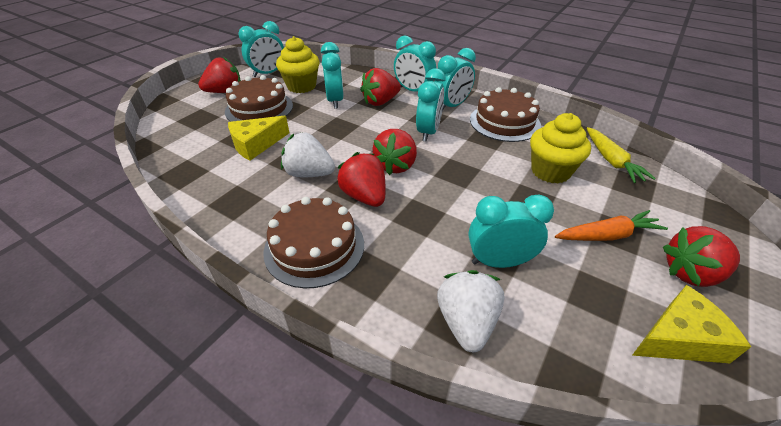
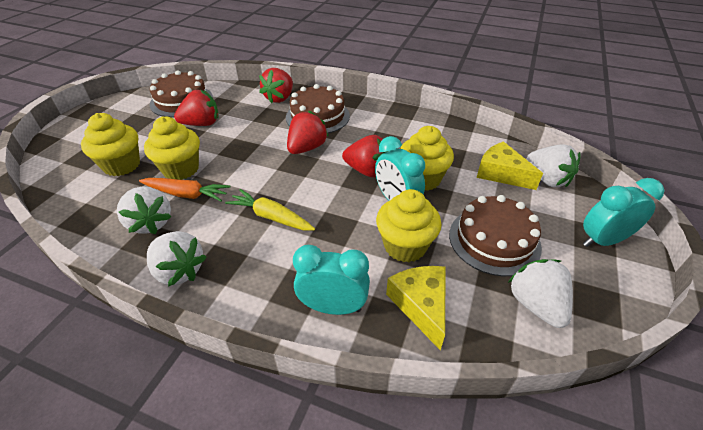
red strawberry: [198,57,241,93] [337,152,386,207] [360,68,401,106] [373,129,417,175] [663,226,740,287] = 5 -> [174,90,219,126] [259,68,293,103] [287,111,328,154] [342,135,388,177] = 4
turquoise clock: [238,21,284,77] [321,42,344,109] [394,35,436,91] [416,68,445,142] [435,48,476,111] [468,194,554,268] = 6 -> [293,245,370,315] [375,136,425,201] [583,178,664,247] = 3
white strawberry: [281,132,335,177] [437,270,505,352] = 2 -> [117,186,172,234] [147,231,206,287] [508,259,573,328] [527,144,581,187] = 4
yellow cupcake: [276,36,320,93] [530,113,591,184] = 2 -> [81,113,140,176] [144,117,200,180] [376,189,442,262] [400,126,454,191] = 4

